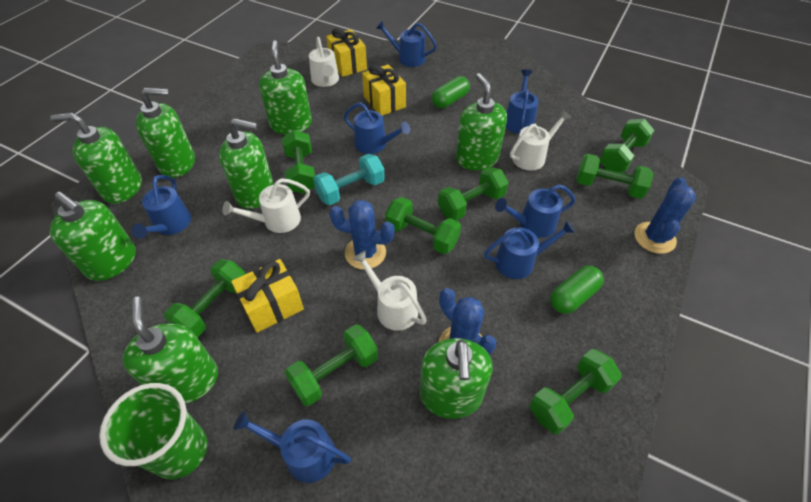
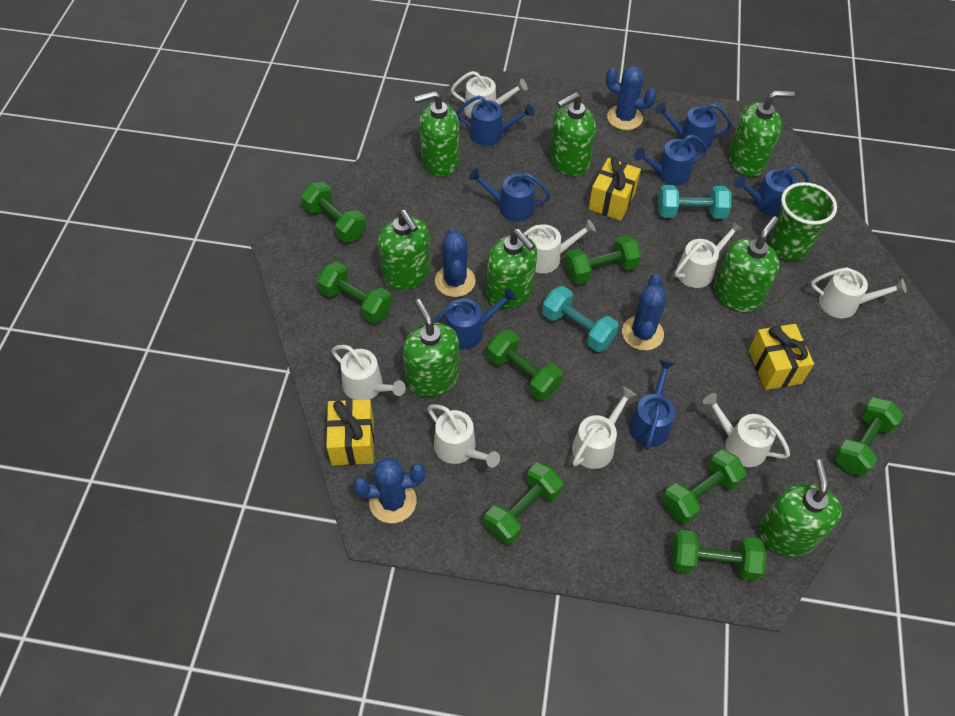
blue cactus: [329,200,395,269] [439,288,496,355] [634,177,696,254] = 3 -> [353,457,425,523] [435,228,476,297] [606,66,657,130] [622,274,667,351] = 4
green capsule: [432,76,470,108] [550,266,604,314] = 2 -> none = 0
turquoise dumbbell: [313,154,385,205] = 1 -> [542,286,619,352] [658,185,731,219] = 2
white watering can: [222,178,310,233] [309,37,339,87] [352,251,427,331] [510,110,572,170] = 4 -> [331,345,406,400] [427,404,500,468] [451,71,528,119] [524,220,596,273] [572,387,636,469] [675,221,743,288] [703,393,790,467] [811,267,906,319] = 8

